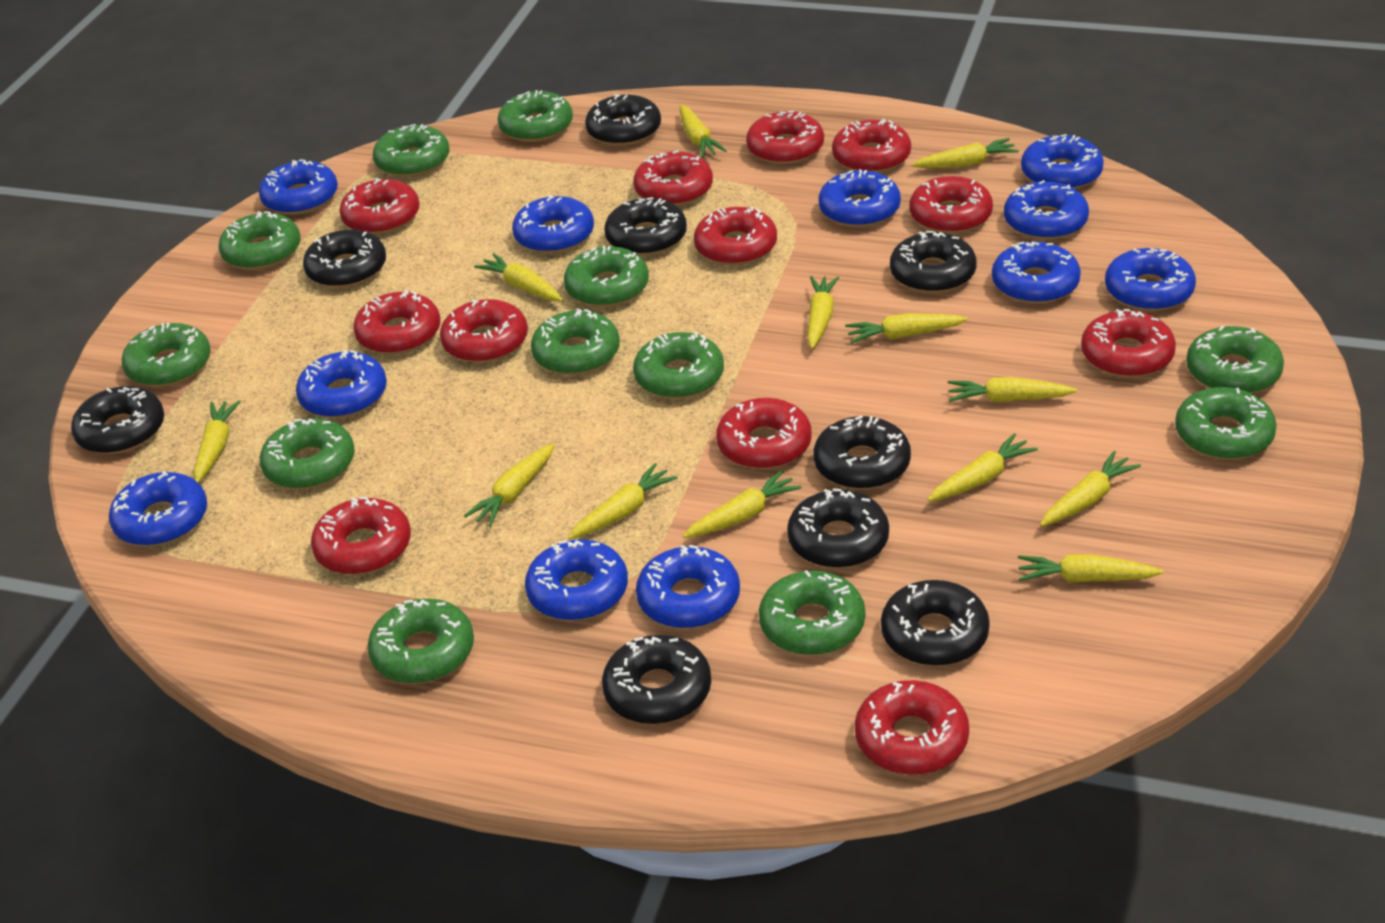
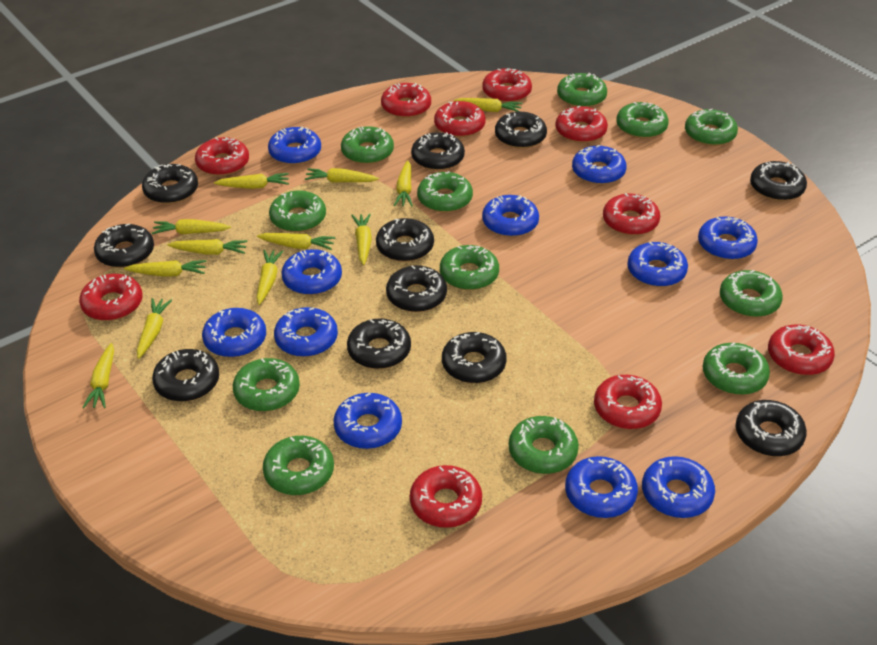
black donut: [71,386,164,454] [303,229,386,288] [585,94,661,146] [602,635,711,724] [604,197,687,256] [787,488,889,568] [814,416,911,490] [881,580,990,666] [890,231,977,293] = 9 -> [94,223,154,268] [142,164,198,204] [152,349,219,402] [347,318,411,369] [376,218,434,262] [386,265,447,312] [411,132,465,171] [442,332,507,383] [495,112,547,149] [736,400,807,457] [750,161,807,201] = 11
red donut: [311,497,411,575] [339,178,420,235] [353,290,440,354] [440,299,528,363] [633,150,713,206] [694,206,777,265] [716,398,812,469] [746,111,824,164] [832,119,911,173] [855,680,969,775] [910,176,993,234] [1081,309,1176,378] = 12 -> [79,274,143,321] [195,137,249,176] [381,83,431,118] [410,465,482,528] [434,101,486,137] [482,68,532,103] [555,105,608,143] [594,375,662,429] [603,193,660,236] [768,325,835,375] = 10
yellow carrot: [194,401,240,483] [464,443,555,527] [474,253,563,301] [568,463,678,540] [680,105,727,158] [683,470,802,538] [807,276,839,349] [845,314,968,344] [911,138,1019,168] [928,433,1038,501] [948,377,1077,402] [1018,554,1164,583] [1040,451,1141,527] = 13 -> [82,343,114,408] [124,260,206,277] [137,298,172,359] [152,219,231,235] [167,239,248,255] [214,173,289,189] [256,250,283,305] [257,233,336,250] [305,168,379,183] [351,214,372,265] [394,161,413,206] [454,98,523,112] = 12

